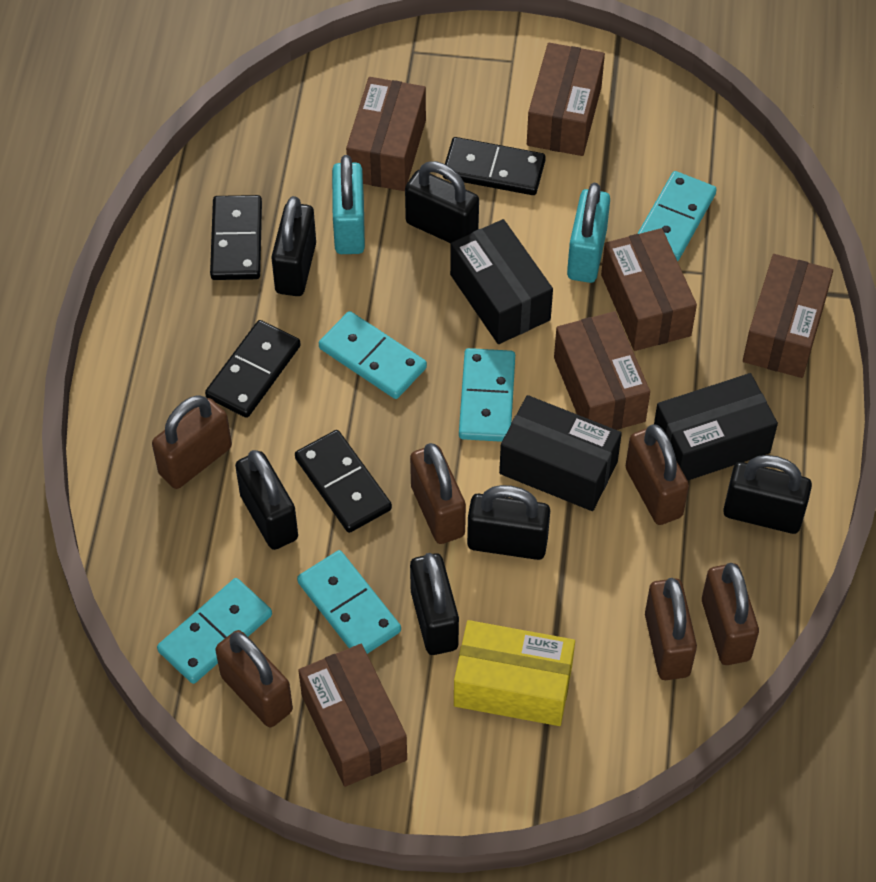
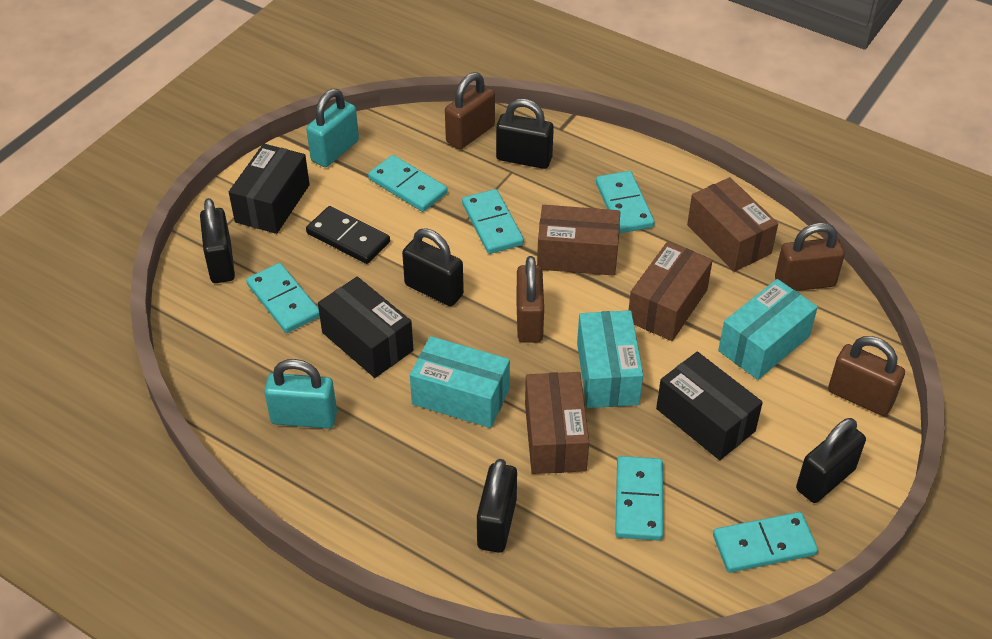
black domino: [205,320,301,418] [210,195,262,280] [295,430,392,533] [443,137,546,195] = 4 -> [306,206,390,264] = 1
black padlock: [235,450,298,550] [271,196,316,296] [405,161,479,243] [410,553,459,655] [467,485,550,560] [723,455,812,534] = 6 -> [200,198,235,283] [402,228,464,306] [477,459,517,553] [496,99,554,169] [796,418,866,503] = 5
brown box: [298,644,407,787] [346,77,426,191] [527,43,605,156] [554,311,650,430] [601,228,697,351] [743,254,833,378] = 6 -> [525,372,589,474] [537,205,620,276] [629,241,713,341] [687,177,778,272] = 4
brown padlock: [152,395,232,489] [215,630,293,727] [410,443,466,544] [626,425,689,525] [645,578,697,680] [702,563,759,665] = 6 -> [445,72,495,149] [516,256,544,343] [775,223,845,291] [828,336,905,416] = 4
turquoise box: none = 0 -> [410,336,510,428] [577,310,643,408] [718,279,818,380] = 3
turquoise domino: [157,578,272,684] [297,550,401,654] [319,311,427,399] [459,348,515,442] [637,171,717,261] = 5 -> [246,263,320,333] [368,155,448,212] [462,189,524,254] [596,171,655,233] [615,456,663,540] [713,512,818,573] = 6
yellow box: [454,620,575,726] = 1 -> none = 0

